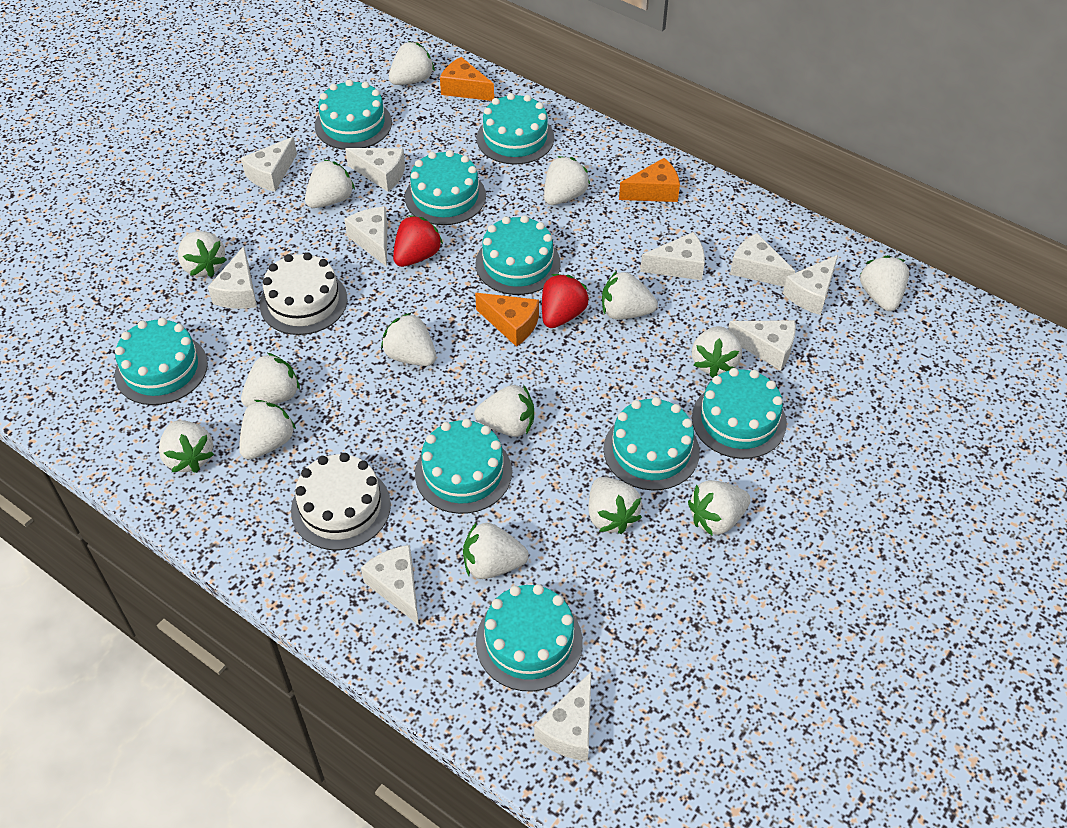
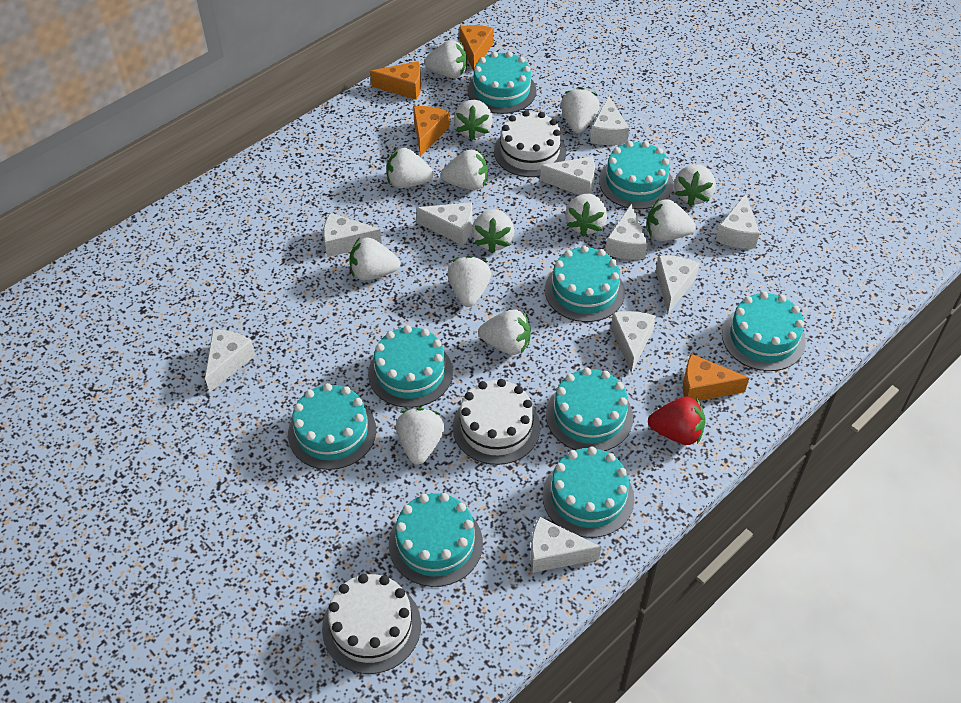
orange cheese: [440,57,494,101] [475,293,539,347] [619,158,680,202] = 3 -> [370,61,421,100] [413,106,450,157] [459,25,494,71] [683,354,749,401] = 4
red strawberry: [393,215,443,267] [542,274,589,328] = 2 -> [648,396,706,445] = 1
white cake: [260,253,347,335] [291,453,391,550] = 2 -> [322,574,421,674] [453,379,540,465] [494,110,566,177] = 3
white strawberry: [159,421,214,473] [178,231,226,277] [239,400,296,460] [241,353,300,407] [305,160,355,208] [381,313,436,366] [389,42,435,85] [463,522,529,579] [474,385,534,437] [544,156,590,205] [588,477,642,534] [602,271,658,320] [688,480,751,536] [692,326,742,378] [860,255,909,311] = 15 -> [349,237,400,281] [387,148,434,188] [396,408,445,465] [424,40,467,78] [441,149,488,190] [447,255,491,307] [454,100,493,140] [472,209,514,253] [478,309,531,355] [561,87,600,133] [565,194,607,237] [646,199,696,241] [674,164,716,206] = 13

